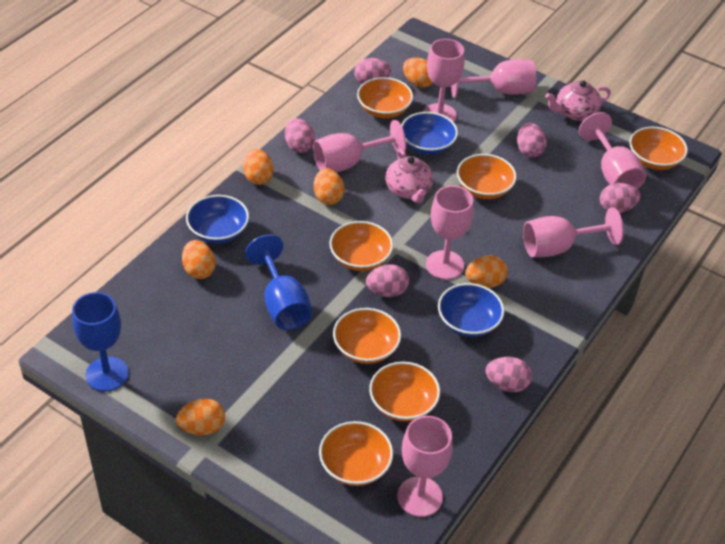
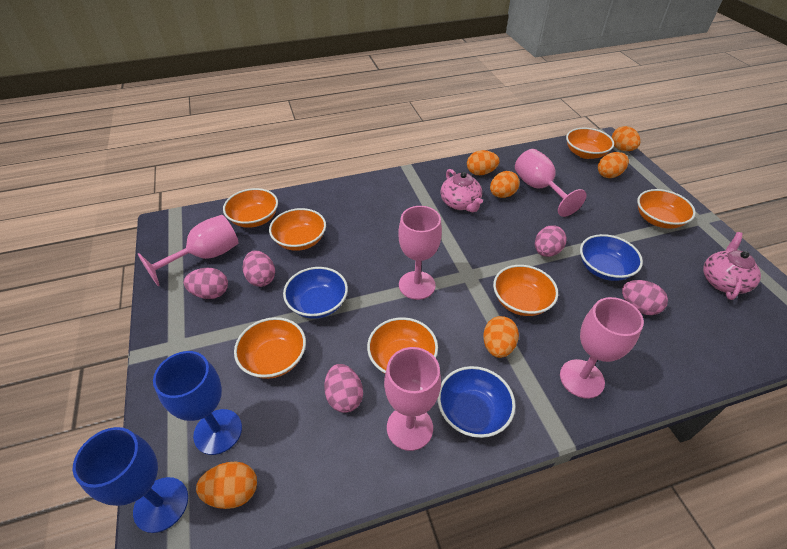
pink egg: [285,118,315,153] [354,58,391,84] [366,264,409,297] [486,357,532,392] [517,123,547,157] [600,183,641,213] = 6 -> [184,268,228,299] [243,251,275,287] [324,364,363,413] [535,225,567,257] [622,280,668,315] = 5
pink goblet: [313,120,406,172] [397,416,453,517] [423,39,464,122] [426,186,474,280] [450,59,536,98] [523,207,624,257] [579,112,646,189] = 7 -> [138,215,238,286] [384,347,441,451] [398,206,442,300] [515,149,587,217] [560,297,644,399] = 5

